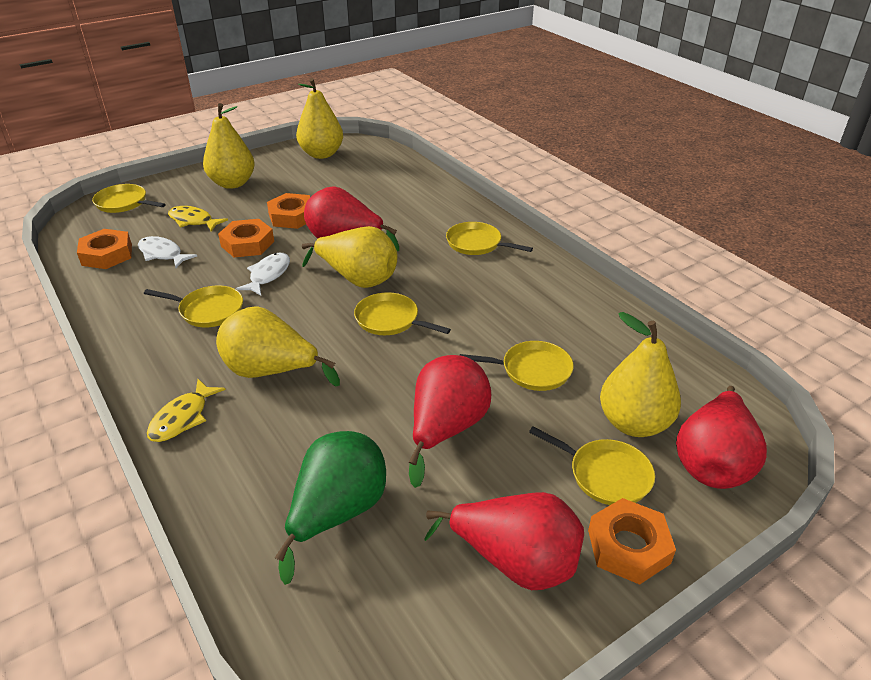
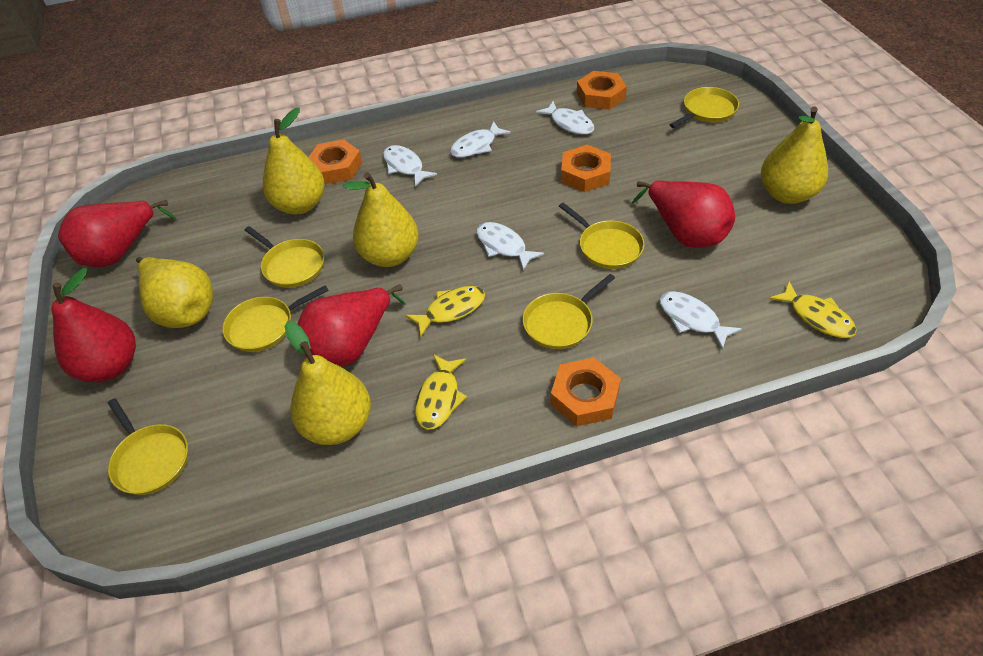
green pear: [275,431,386,585] = 1 -> none = 0
white fish: [138,236,197,268] [236,253,290,296] = 2 -> [383,145,437,187] [450,121,511,158] [476,222,544,271] [536,101,594,135] [659,291,742,350] = 5
yellow fish: [147,379,226,442] [168,206,228,232] = 2 -> [405,286,485,337] [415,354,467,430] [769,281,857,338] = 3

